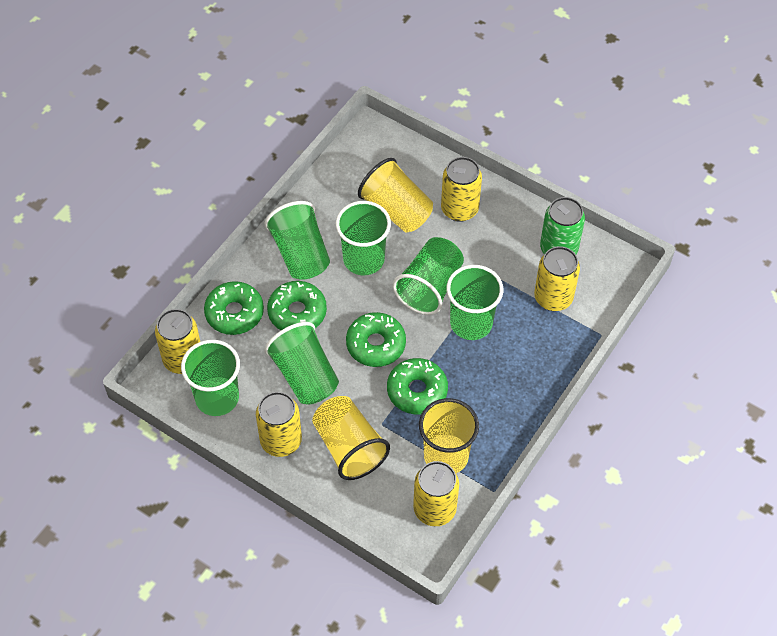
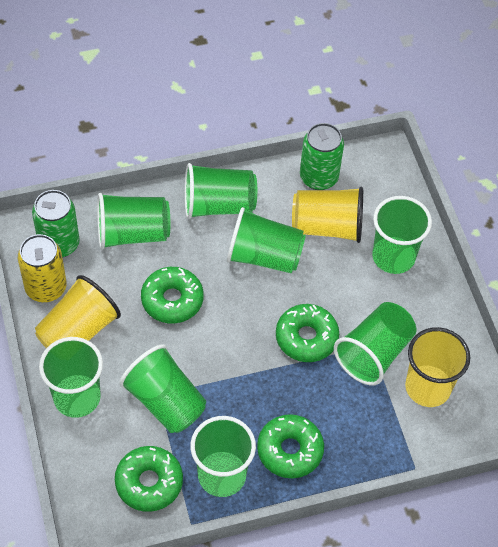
green can: [540,197,585,254] = 1 -> [32,190,80,257] [300,123,344,190] = 2
green cup: [181,340,240,416] [264,322,339,404] [265,201,330,280] [336,201,391,275] [393,237,464,315] [446,265,503,340] = 6 -> [39,337,103,418] [97,193,170,250] [120,344,206,433] [185,163,257,219] [190,416,256,497] [227,207,306,273] [334,302,416,386] [372,196,432,274] = 8
yellow can: [155,309,200,374] [256,392,302,457] [413,461,459,526] [441,157,482,222] [534,246,580,311] = 5 -> [18,234,67,302] = 1

